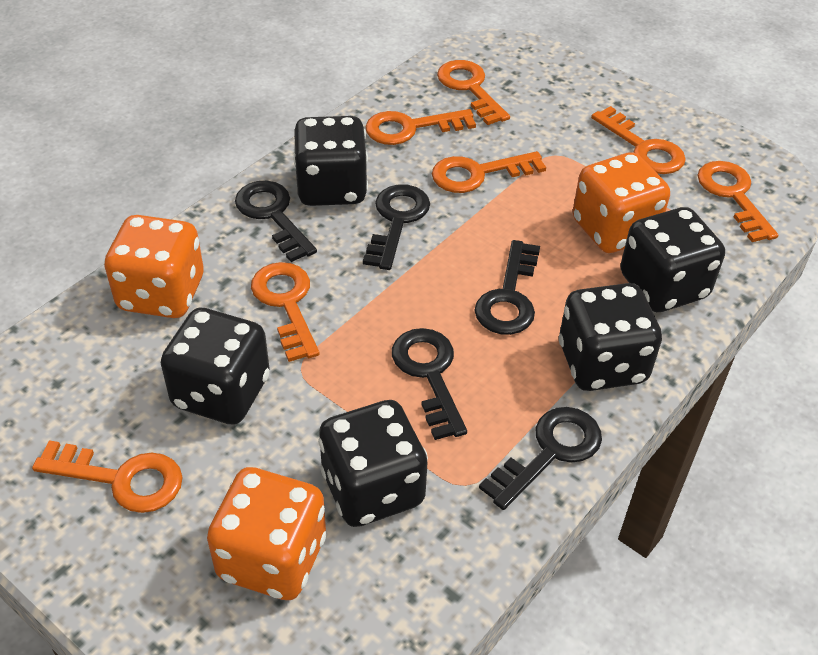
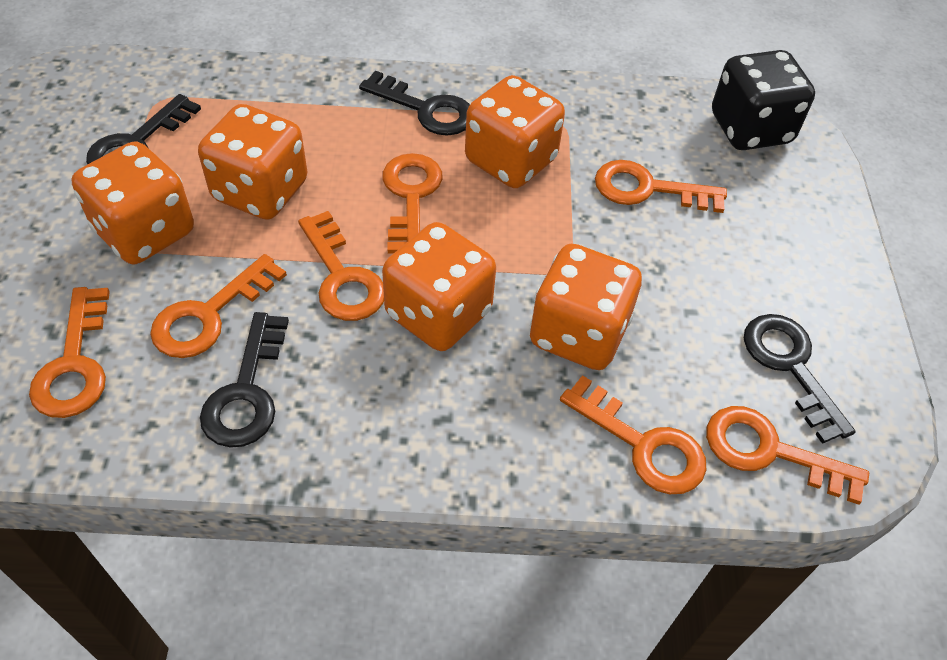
black dice: [161,308,270,425] [293,116,368,206] [318,400,428,527] [559,283,662,391] [620,207,725,312] = 5 -> [712,50,815,150] = 1
black key: [235,181,317,262] [363,184,430,270] [392,328,467,440] [475,240,540,335] [479,407,602,510] = 5 -> [86,94,201,164] [200,312,289,448] [359,71,470,136] [744,314,856,444] = 4
orange dice: [104,215,203,318] [207,467,327,600] [573,152,670,253] = 3 -> [71,141,194,264] [198,104,307,220] [382,222,496,351] [465,75,565,188] [530,244,642,370] = 5

